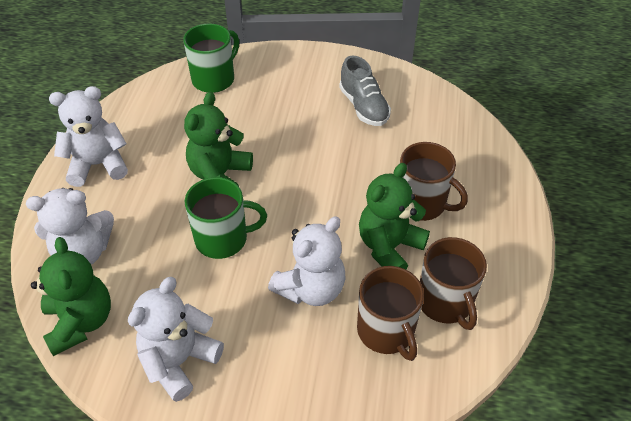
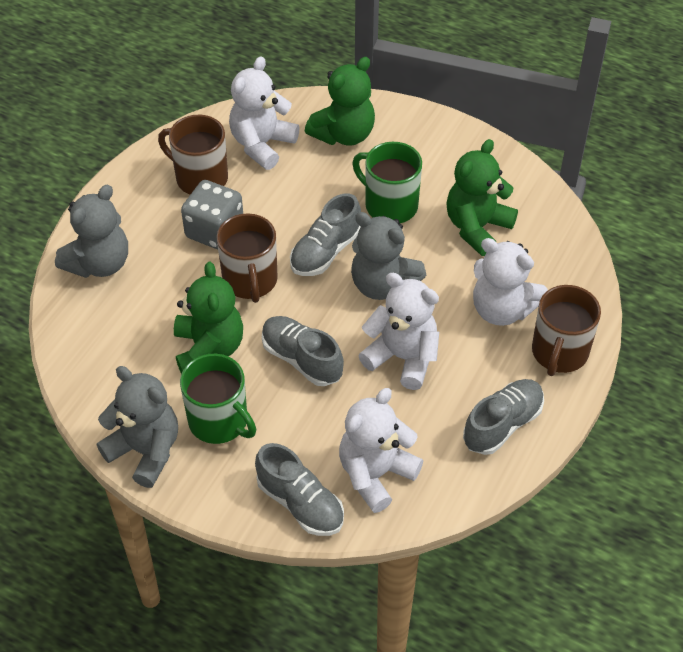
grey dice: none = 0 -> [181,180,243,250] = 1
grey shoe: [339,56,391,126] = 1 -> [255,443,344,536] [262,316,344,386] [290,193,361,276] [463,379,544,455] = 4
grey teddy bear: none = 0 -> [55,185,128,278] [97,366,178,488] [351,212,426,300] = 3

